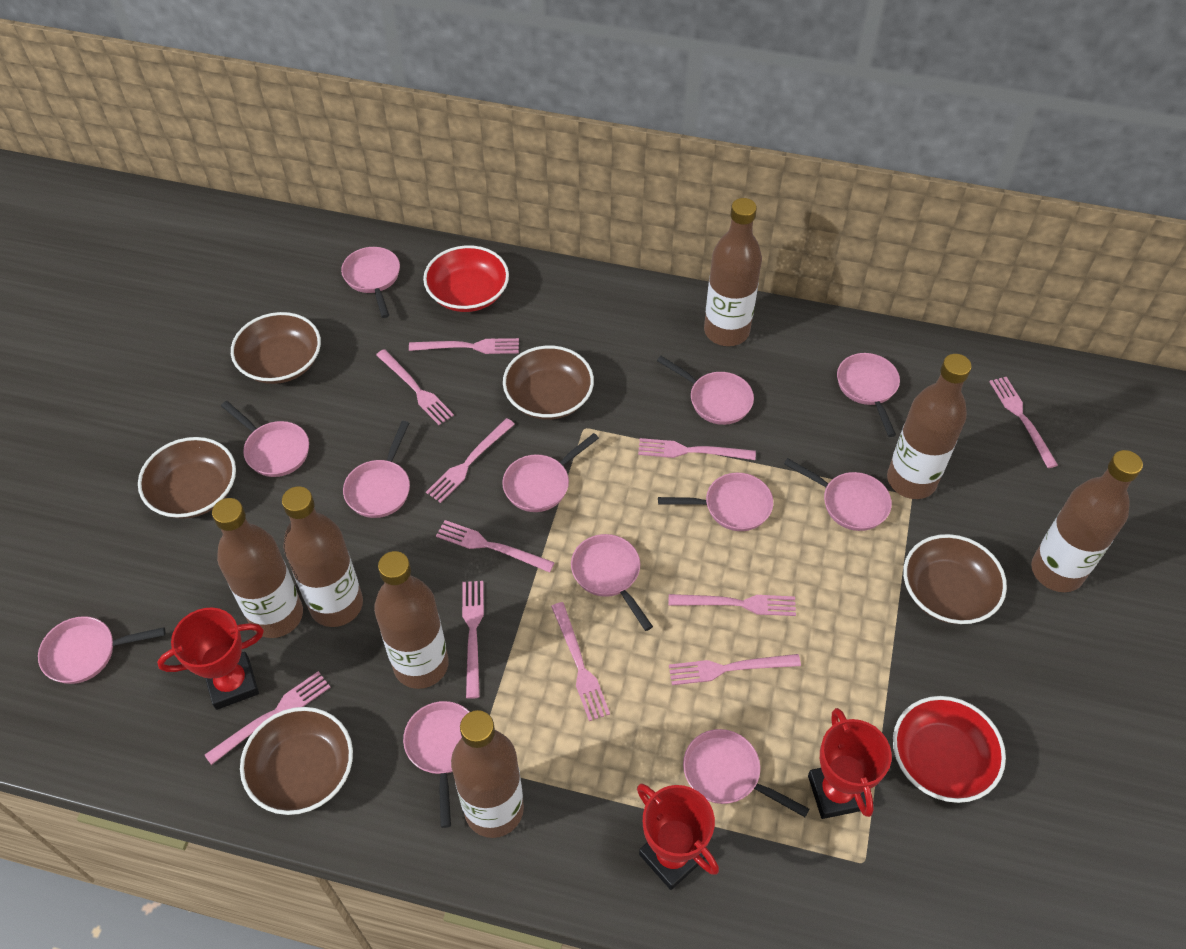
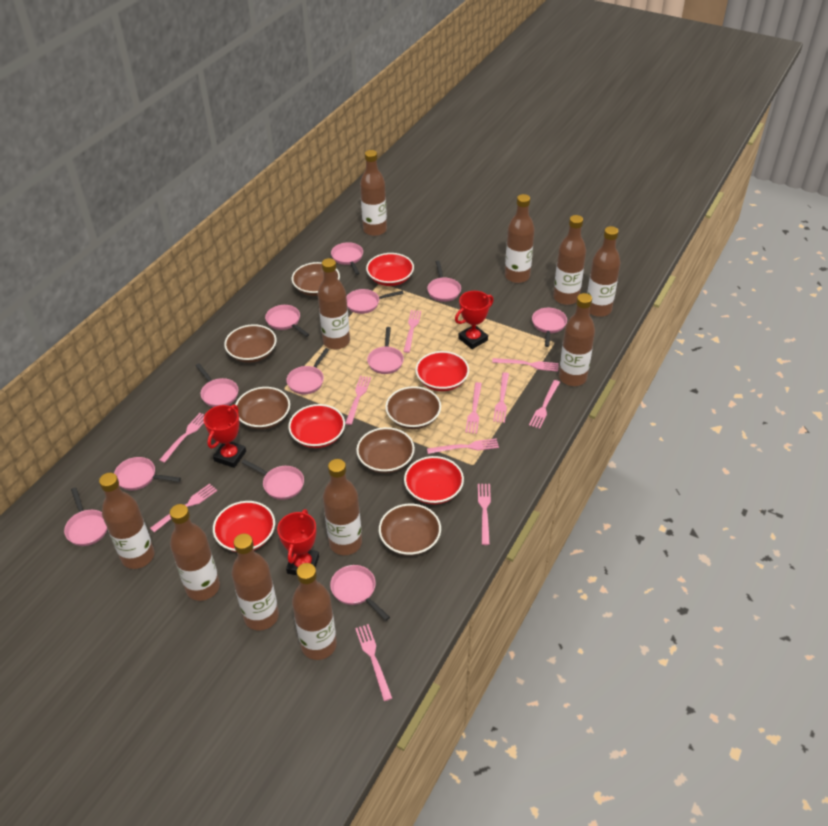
brown bottle: [212,498,303,638] [282,486,363,627] [374,551,449,689] [451,710,524,838] [704,198,762,346] [887,354,972,499] [1031,450,1143,592] = 7 -> [99,473,155,569] [170,504,220,601] [231,534,279,630] [292,563,337,660] [318,258,350,349] [323,459,362,555] [360,150,387,236] [505,194,535,283] [553,215,586,305] [559,293,595,386] [587,226,620,317] = 11
brown bowl: [138,437,236,519] [231,312,321,384] [240,707,353,815] [503,346,594,420] [903,534,1007,624] = 5 -> [224,324,277,363] [235,387,290,429] [292,262,340,296] [356,427,415,473] [379,504,441,556] [385,386,441,429] = 6
red bowl: [423,245,509,312] [893,696,1006,803] = 2 -> [213,501,275,552] [288,404,345,448] [366,253,414,286] [404,456,464,504] [416,351,469,391] = 5

